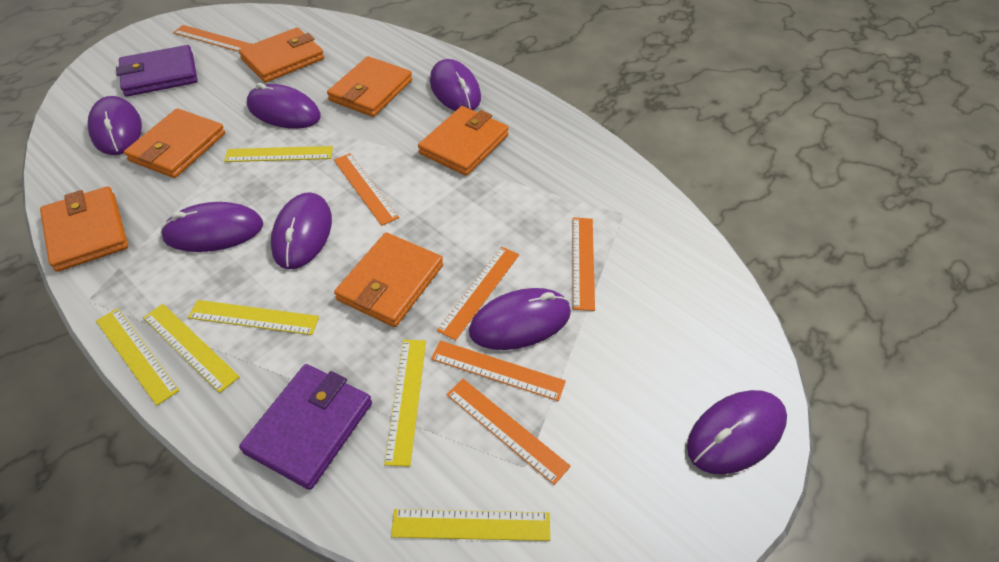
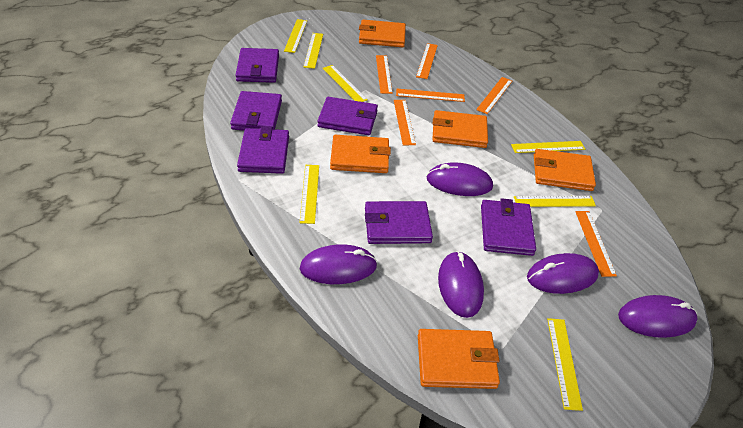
orange wallet: [40,186,128,272] [124,108,225,178] [239,28,324,83] [327,56,412,117] [334,233,443,327] [418,106,509,176] = 6 -> [330,135,391,173] [359,20,406,47] [418,329,500,389] [432,110,488,148] [534,149,596,191] = 5
purple mouse: [88,96,142,155] [161,202,263,252] [247,83,321,129] [271,192,332,269] [430,59,481,111] [469,288,571,350] [687,390,787,474] = 7 -> [300,244,377,284] [427,162,493,196] [438,251,484,318] [527,253,599,294] [618,295,698,338] = 5
purple wallet: [116,45,198,97] [239,364,372,490] = 2 -> [230,91,282,131] [235,48,279,83] [237,126,289,174] [317,97,378,135] [365,201,433,244] [481,198,536,256] = 6
yellow ruler: [96,308,180,406] [143,304,240,393] [188,300,319,335] [224,146,333,162] [384,340,426,467] [391,509,550,541] = 6 -> [284,19,307,53] [300,165,319,224] [303,33,323,69] [323,65,368,102] [511,141,585,153] [514,196,596,207] [547,318,583,411] = 7

